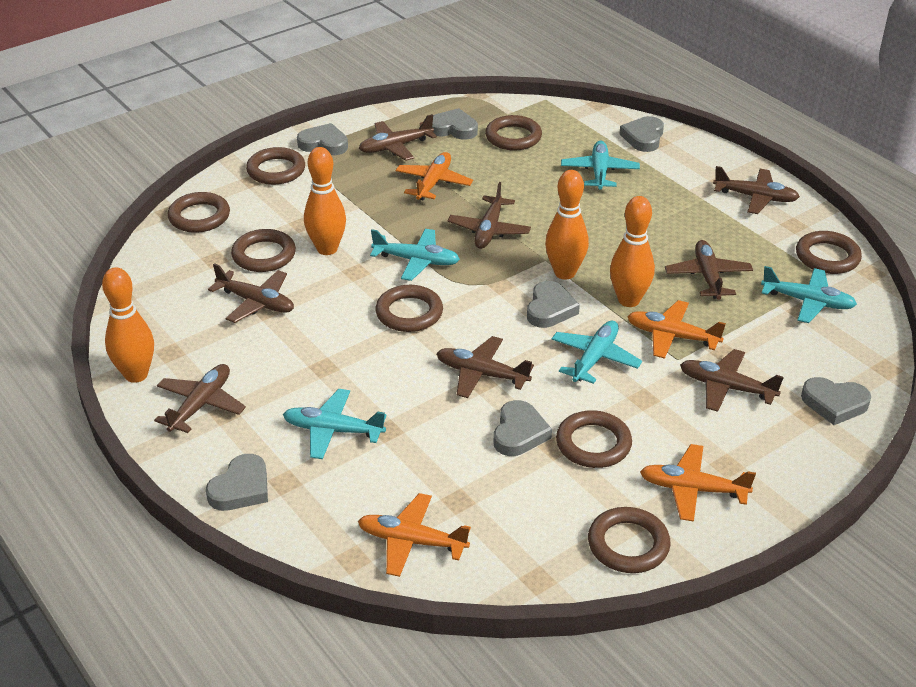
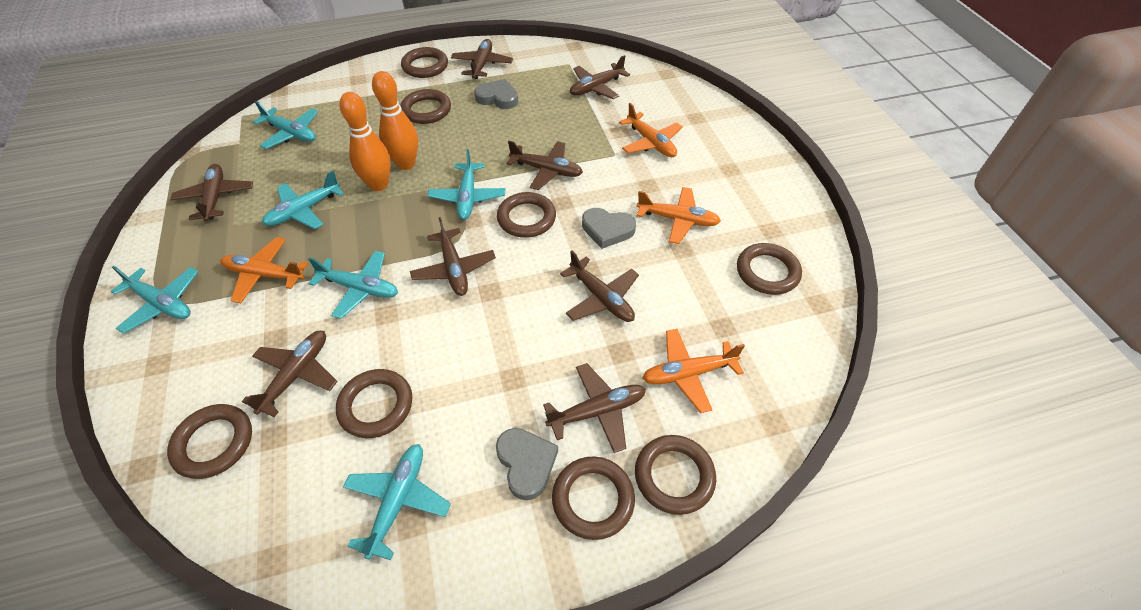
grey heart: [206,454,268,511] [297,123,348,155] [432,108,478,140] [494,400,552,456] [527,281,580,328] [619,116,664,152] [801,377,871,425] = 7 -> [474,79,518,109] [496,428,558,500] [582,208,636,249] = 3
orange bowling pin: [102,267,154,383] [304,147,346,255] [545,170,589,279] [610,196,655,307] = 4 -> [339,92,391,191] [372,71,418,170] = 2
turquoise plane: [283,389,386,459] [370,229,460,281] [551,321,642,384] [561,141,640,190] [761,266,857,323] = 5 -> [111,266,199,334] [253,101,319,149] [262,171,344,229] [308,251,398,319] [343,444,451,560] [427,149,505,220] = 6

